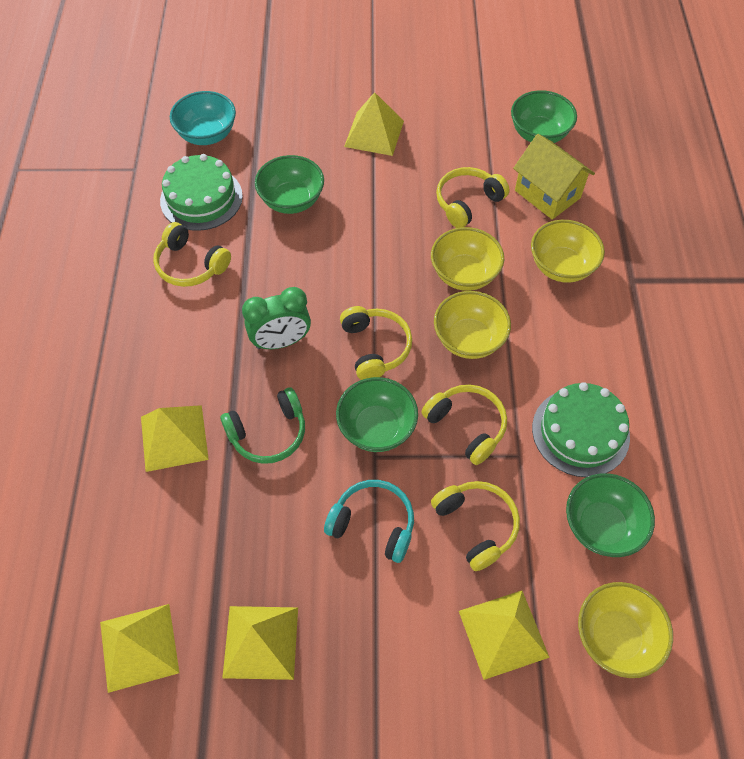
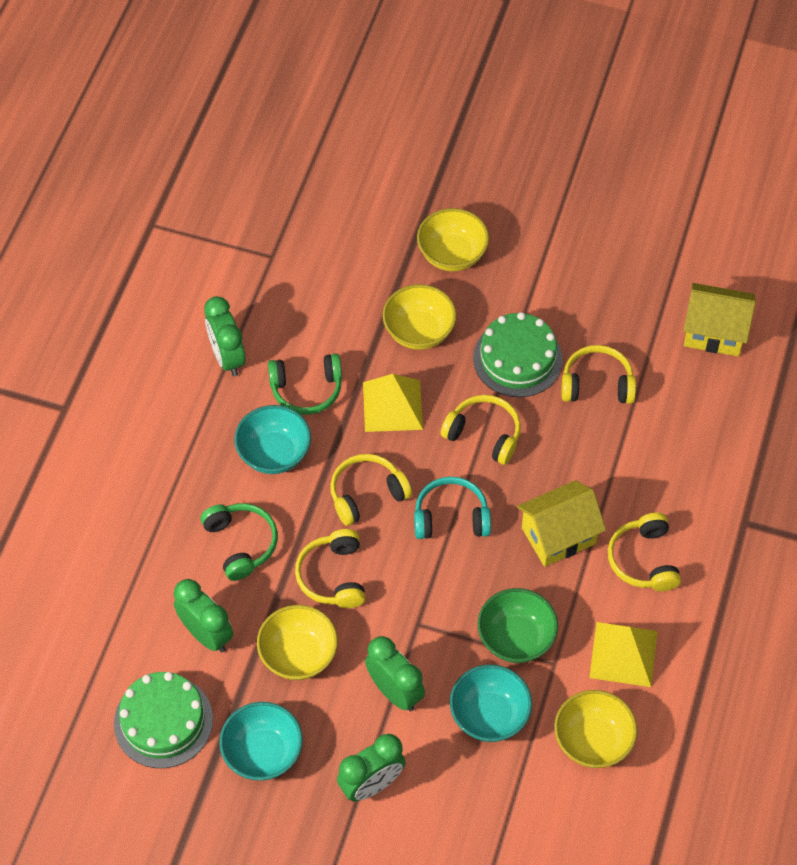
green bowl: [255,155,324,214] [336,377,418,452] [511,90,577,143] [566,473,655,557] = 4 -> [478,588,558,663] = 1
green clock: [242,287,311,349] = 1 -> [174,579,233,652] [204,296,245,376] [337,734,406,801] [365,636,425,711] = 4
green headphones: [220,387,305,464] = 1 -> [200,503,278,581] [268,353,342,415] = 2
turquoise bowl: [170,91,236,145] = 1 -> [219,702,303,781] [234,405,311,474] [450,665,532,742] = 3
yellow house: [513,134,595,220] = 1 -> [517,480,606,567] [683,283,756,356] = 2
yellow pyramid: [100,604,179,693] [141,405,209,472] [222,606,298,680] [344,92,404,156] [459,591,550,680] = 5 -> [363,374,423,432] [589,622,657,687] = 2

